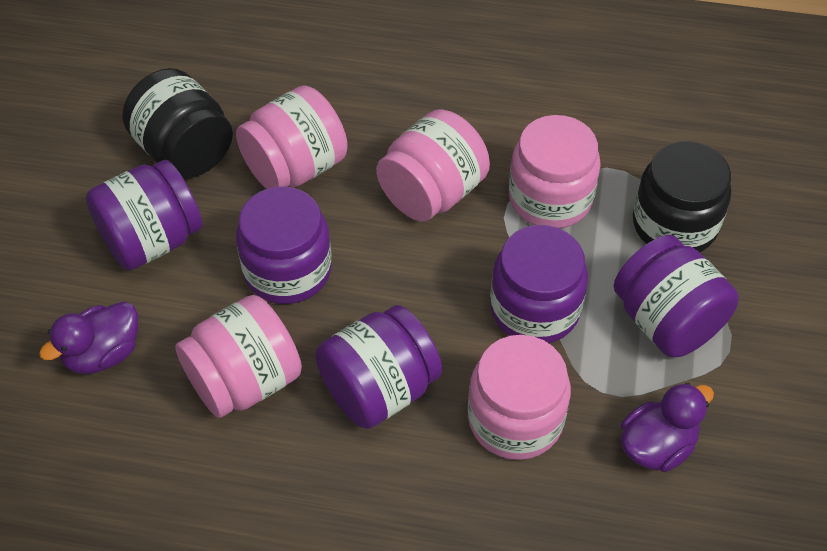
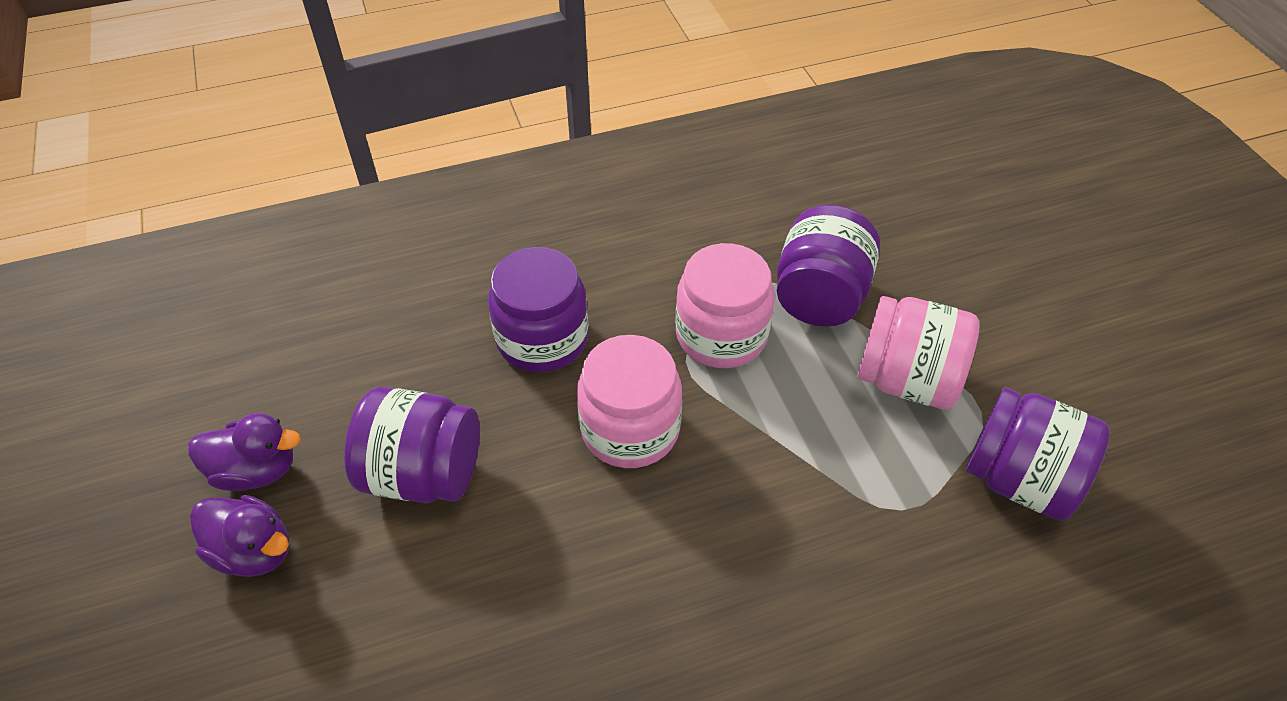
black jar: [122,68,233,178] [633,141,731,252] = 2 -> none = 0
pink jar: [175,295,302,418] [236,86,348,189] [376,109,490,222] [468,335,571,460] [509,115,601,229] = 5 -> [577,335,682,468] [675,243,774,368] [857,296,980,410] = 3
purple jar: [86,160,202,270] [236,186,332,304] [315,305,442,429] [490,225,588,343] [614,235,739,357] = 5 -> [344,387,480,503] [488,247,589,372] [777,205,880,327] [966,387,1110,521] = 4

